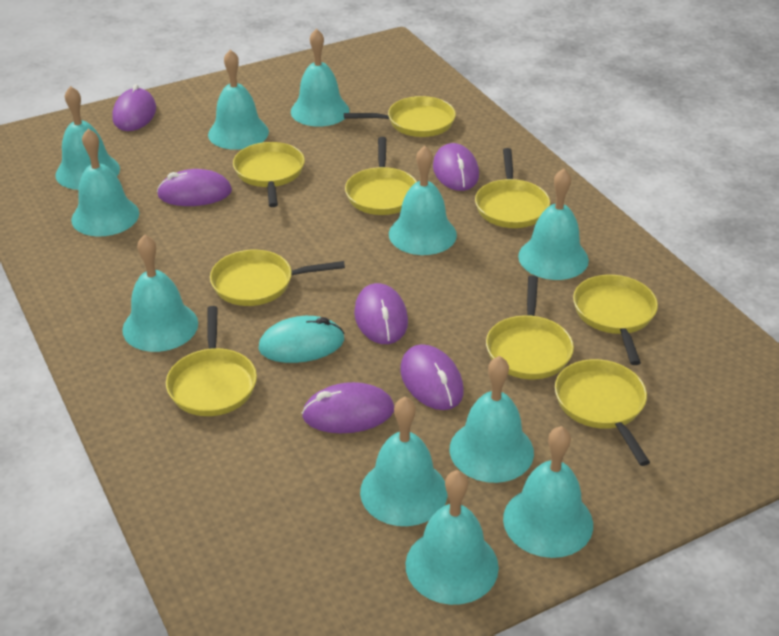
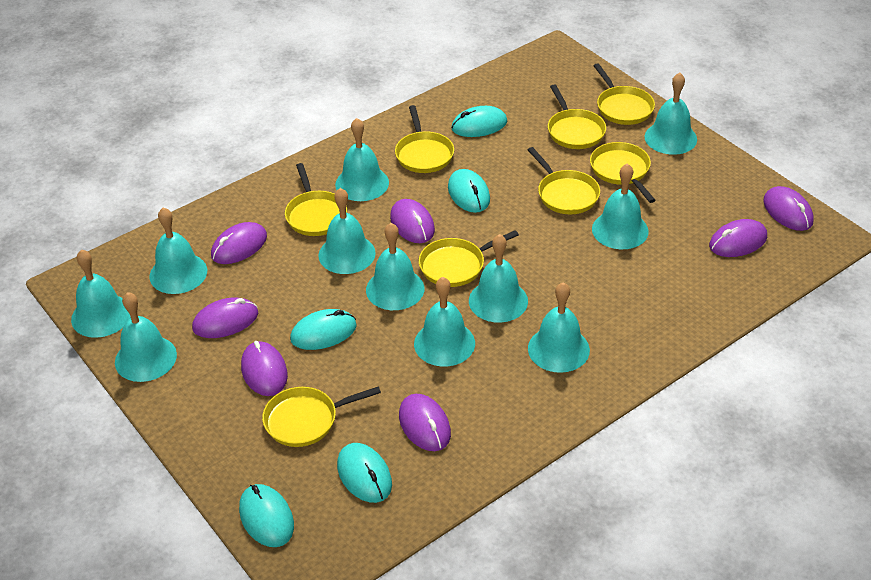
purple mouse: [112,84,156,131] [157,169,232,206] [302,382,394,433] [354,283,408,344] [400,344,464,410] [433,143,479,191] = 6 -> [192,298,258,338] [211,222,267,264] [241,341,288,396] [390,199,435,243] [399,394,451,451] [709,219,767,257] [763,186,814,231] = 7
turquoise mouse: [258,316,344,363] = 1 -> [239,484,294,547] [290,309,357,350] [337,443,392,503] [448,169,490,213] [451,106,507,137] = 5
yellow pan: [166,306,257,416] [210,250,345,306] [233,142,305,207] [344,96,456,137] [345,137,417,215] [475,148,550,228] [486,275,574,380] [555,359,650,466] [573,275,658,365] = 9 -> [262,386,381,447] [285,163,347,236] [395,105,454,173] [419,230,519,287] [528,147,600,214] [548,84,606,149] [590,142,656,203] [593,63,655,125] = 8

